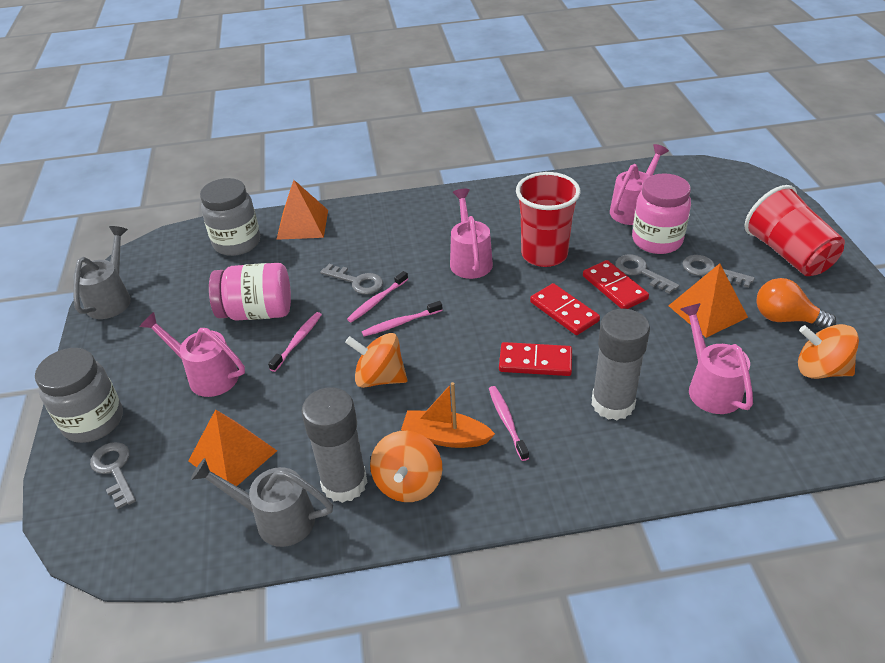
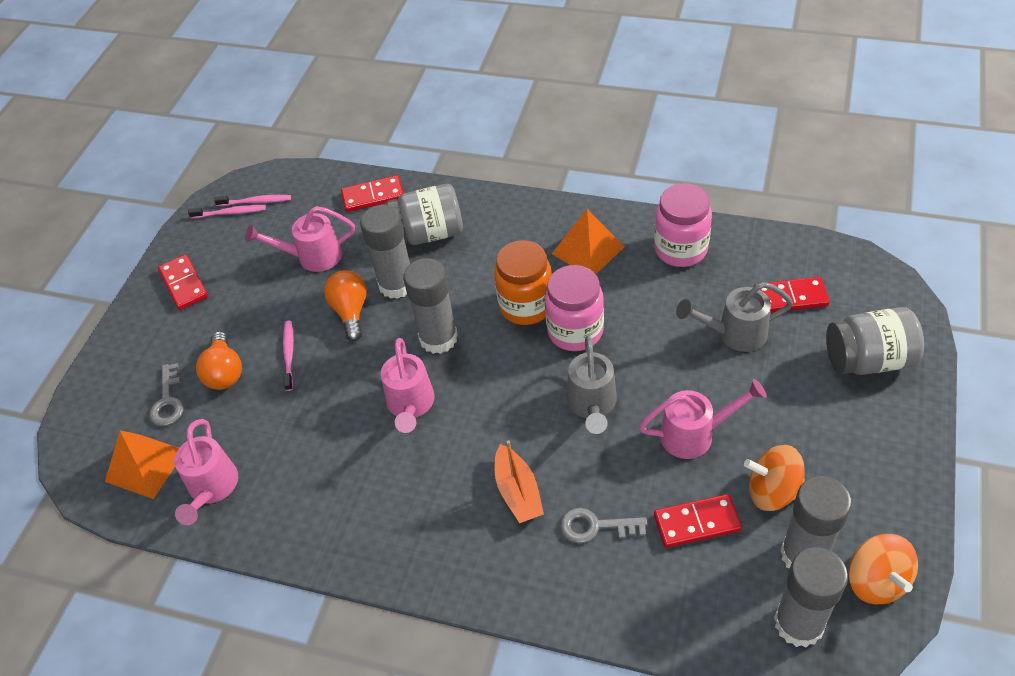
grey glue stick: [301,387,368,503] [591,309,650,420] = 2 -> [360,205,410,299] [403,258,458,354] [774,547,848,647] [780,476,852,569] = 4
grey key: [90,442,136,509] [320,264,383,294] [615,255,679,294] [683,255,755,288] = 4 -> [149,363,184,426] [560,508,647,543] = 2
orange jar: none = 0 -> [494,240,552,325] = 1
orange light bulb: [756,278,836,329] = 1 -> [196,331,242,390] [324,270,367,341] = 2
orange pyramid: [188,409,277,486] [276,180,328,240] [668,263,748,338] = 3 -> [105,430,179,499] [552,209,624,274] = 2
orange spinning top: [345,333,408,388] [370,431,443,502] [798,324,859,379] = 3 -> [744,445,805,511] [848,534,918,604] = 2
pink toothbrush: [268,312,322,372] [347,271,408,322] [362,301,443,336] [489,386,529,461] = 4 -> [188,205,266,219] [214,195,291,206] [283,321,294,391] = 3
red cup: [516,172,580,267] [744,185,845,276] = 2 -> none = 0
red domino: [499,342,572,376] [530,283,600,335] [583,260,649,309] = 3 -> [158,254,208,310] [341,175,404,212] [654,494,742,548] [754,277,830,313] = 4

